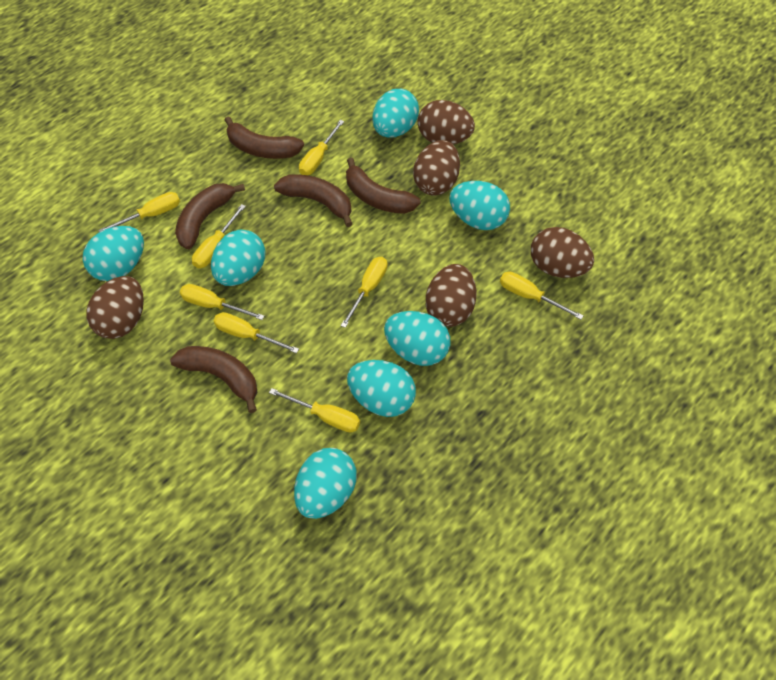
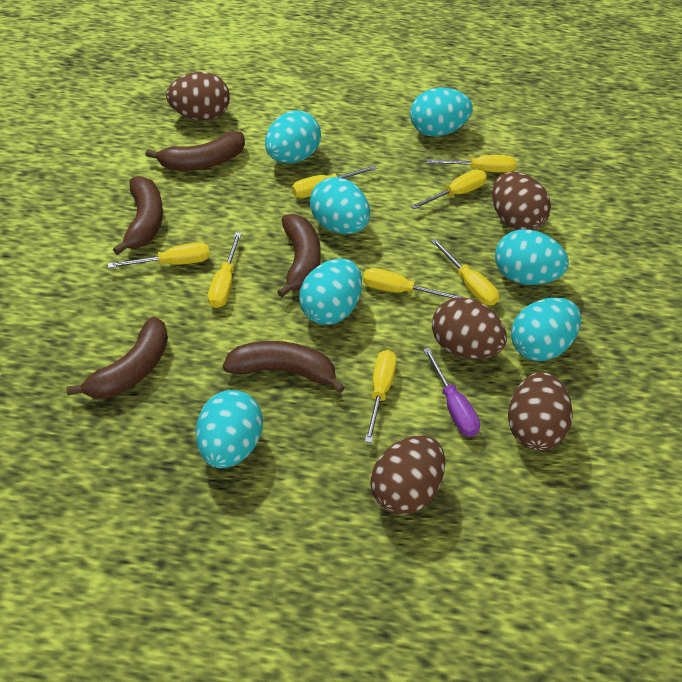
purple screwdriver: none = 0 -> [423,348,480,437] = 1

